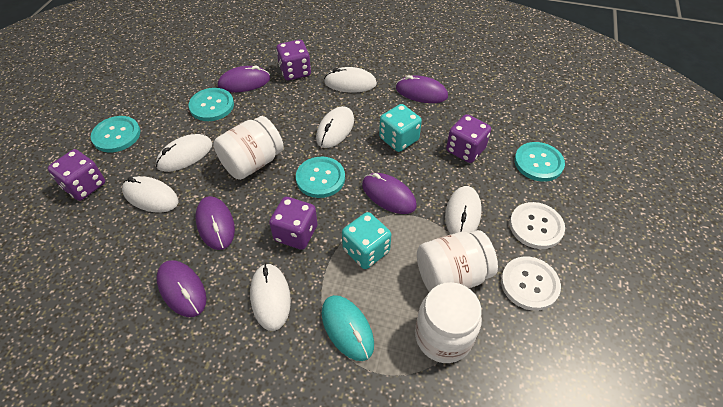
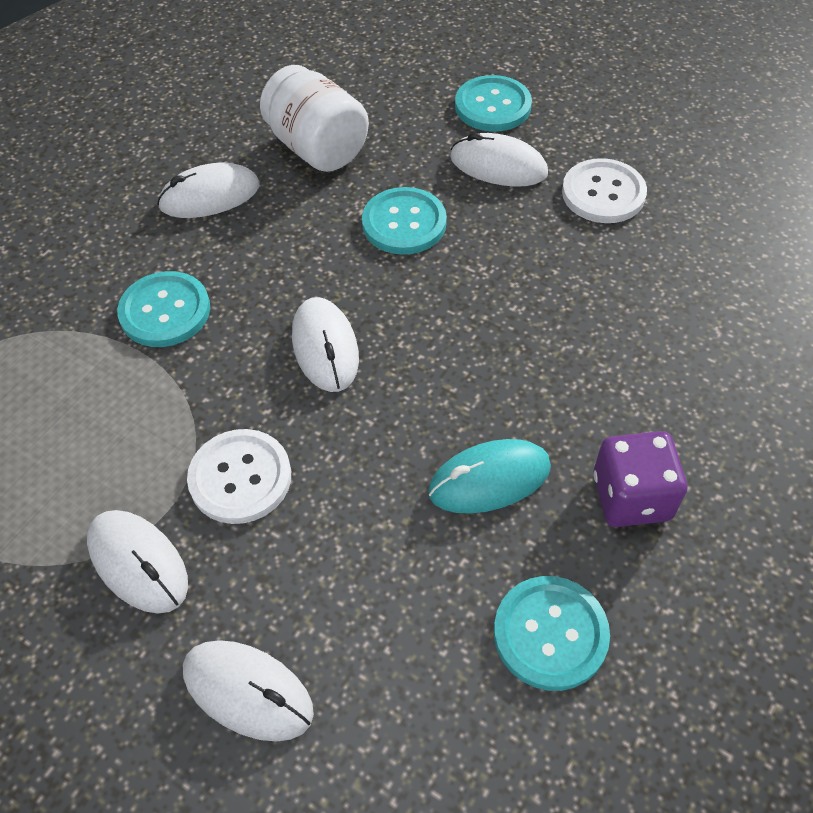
purple dice: [48,149,105,201] [269,197,317,250] [276,40,311,80] [446,114,491,163] = 4 -> [593,431,687,527] = 1
purple mouse: [157,260,206,317] [196,196,235,250] [218,66,270,93] [362,173,417,214] [396,75,448,103] = 5 -> none = 0
turquoise dice: [342,212,391,269] [379,104,422,152] = 2 -> none = 0
white jar: [214,116,284,180] [415,282,482,363] [417,230,498,292] = 3 -> [260,65,369,172] = 1
white mouse: [122,176,178,213] [156,134,212,172] [250,263,291,331] [316,106,354,148] [324,67,377,93] [445,186,482,234] = 6 -> [87,510,188,613] [157,162,260,218] [183,640,314,742] [292,297,359,392] [450,132,548,187] = 5

